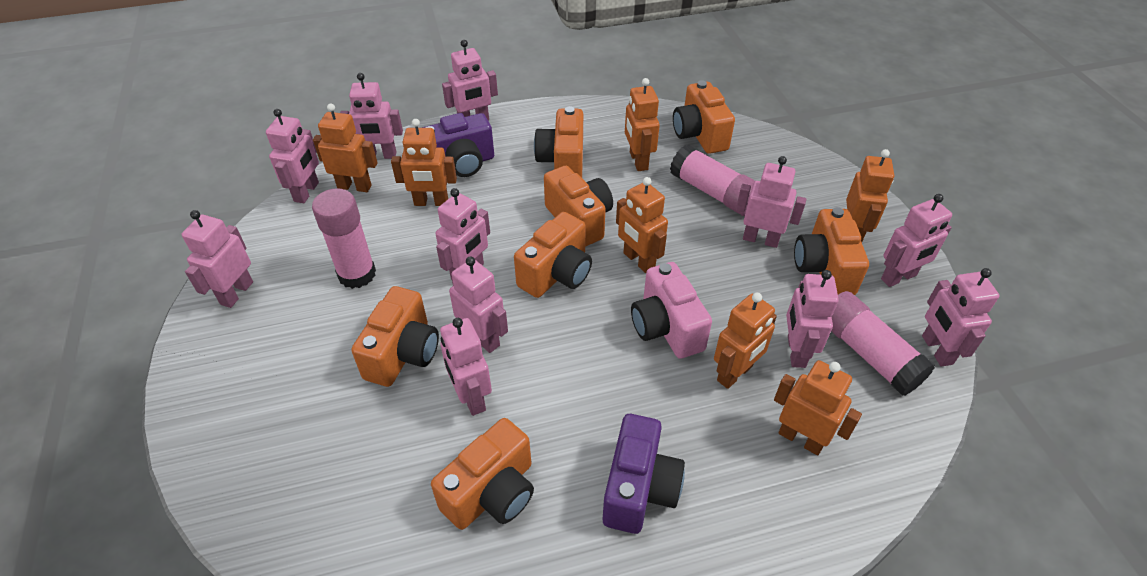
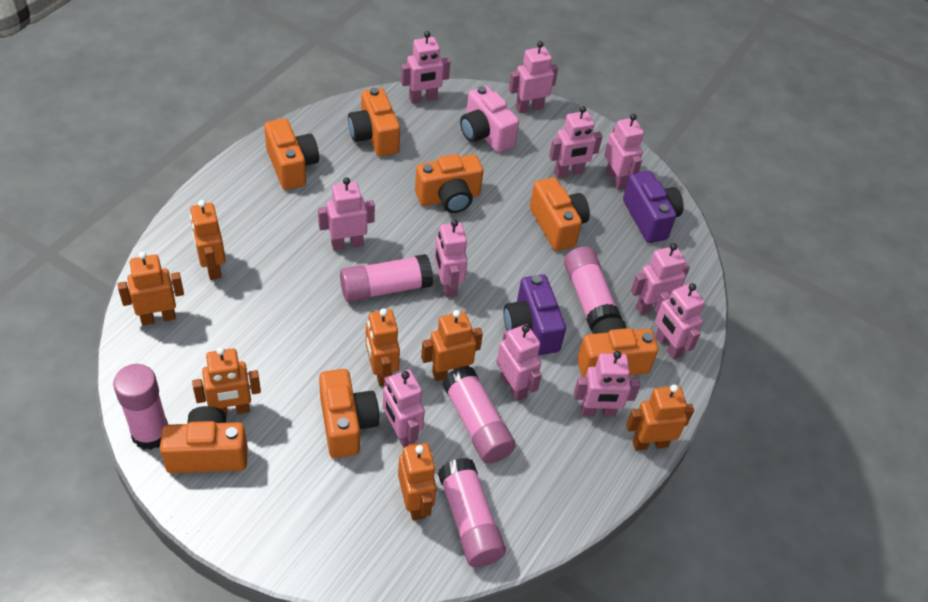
pink glue stick: [312,188,376,289] [670,144,755,216] [831,291,935,396] = 3 -> [113,364,168,450] [340,254,433,302] [438,458,506,567] [442,366,516,463] [564,247,622,332] = 5

